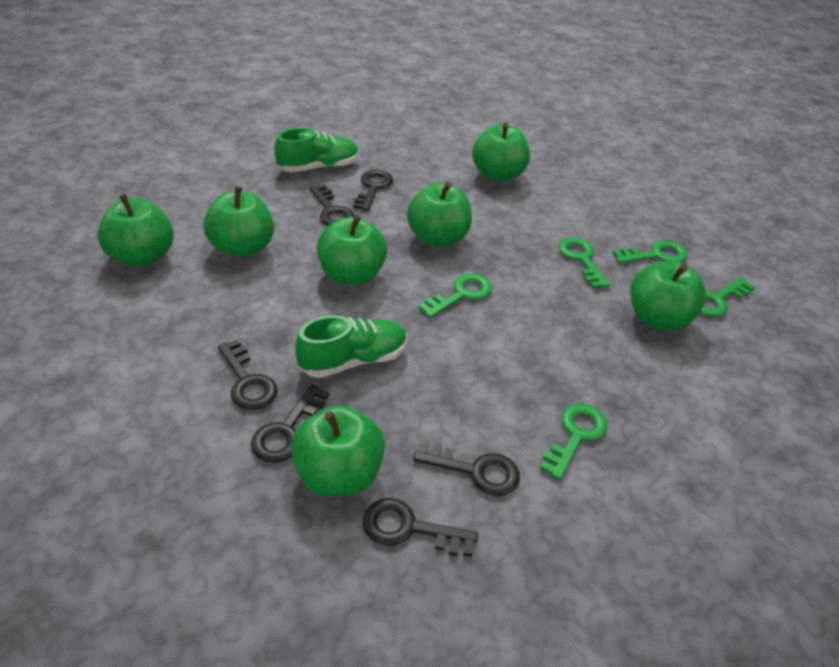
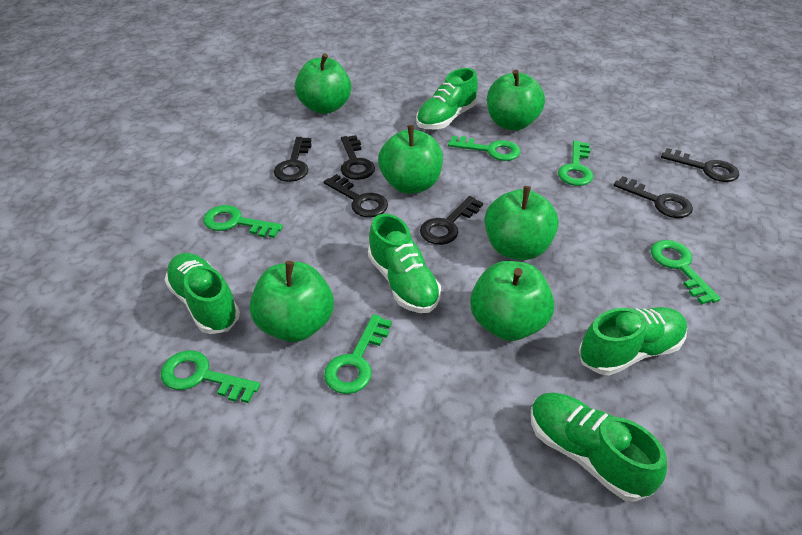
green apple: [98,194,174,267] [203,186,274,258] [291,405,385,497] [317,215,387,286] [407,182,472,247] [472,122,530,182] [630,261,706,331] = 7 -> [250,261,334,342] [295,53,351,114] [378,125,443,194] [470,261,555,341] [485,186,559,260] [487,70,545,131] = 6
green key: [419,274,492,318] [540,404,607,480] [559,237,610,289] [613,241,688,263] [700,277,755,317] = 5 -> [161,350,260,403] [203,205,283,238] [324,314,392,394] [448,136,521,161] [558,141,593,186] [651,240,721,304] = 6
green shoe: [274,128,359,173] [295,316,407,378] = 2 -> [164,253,240,334] [368,214,441,313] [416,68,478,129] [531,393,667,502] [579,307,687,375] = 5

